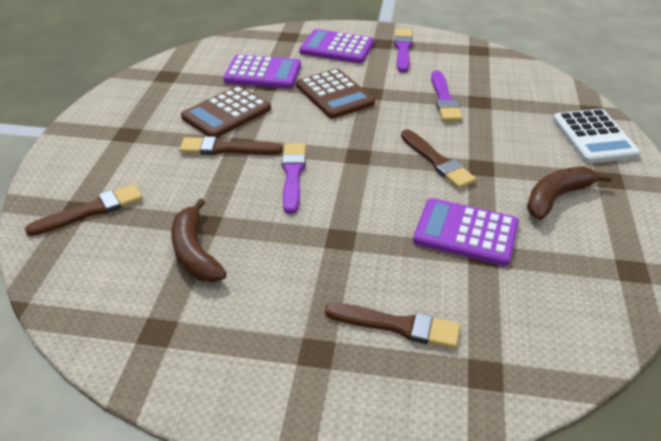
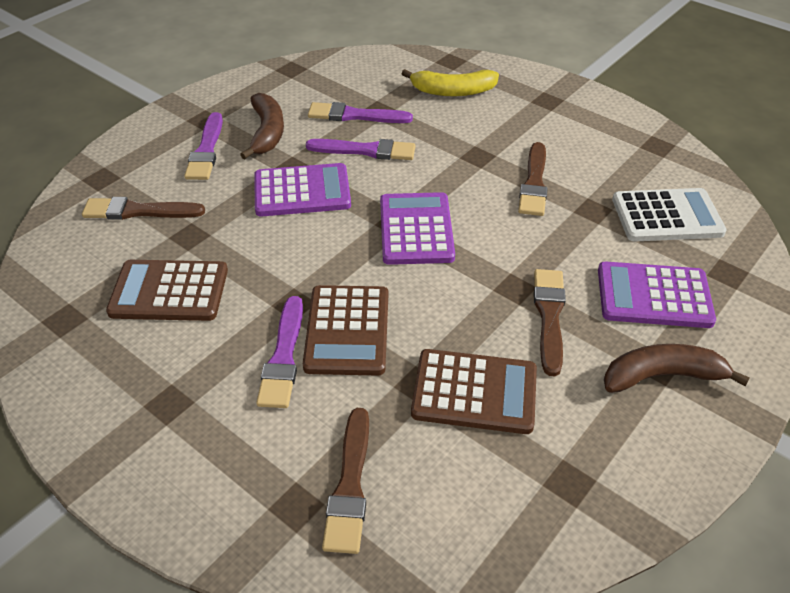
brown calculator: [181,86,271,138] [296,68,375,119] = 2 -> [106,260,228,321] [303,285,388,375] [411,349,537,434] = 3
purple brush: [282,143,306,214] [394,29,413,73] [431,70,463,122] = 3 -> [184,112,223,180] [256,296,303,408] [306,139,416,160] [308,102,413,123] = 4
yellow banana: none = 0 -> [401,69,499,96] = 1

